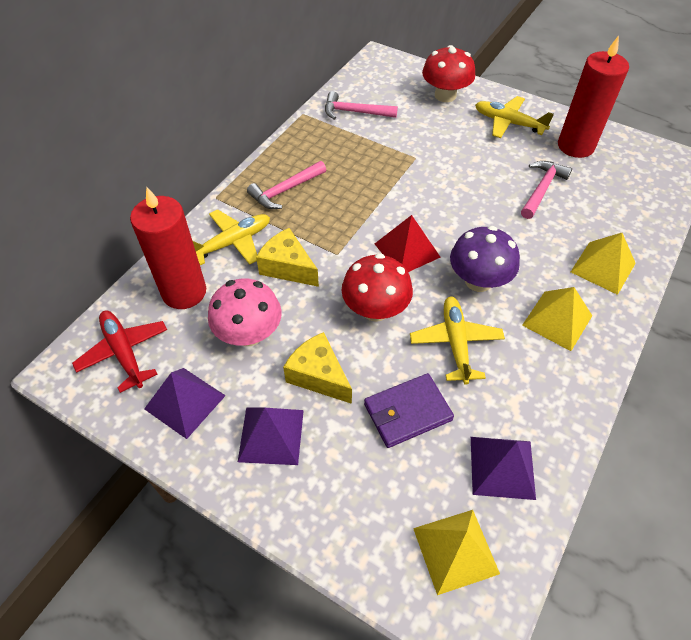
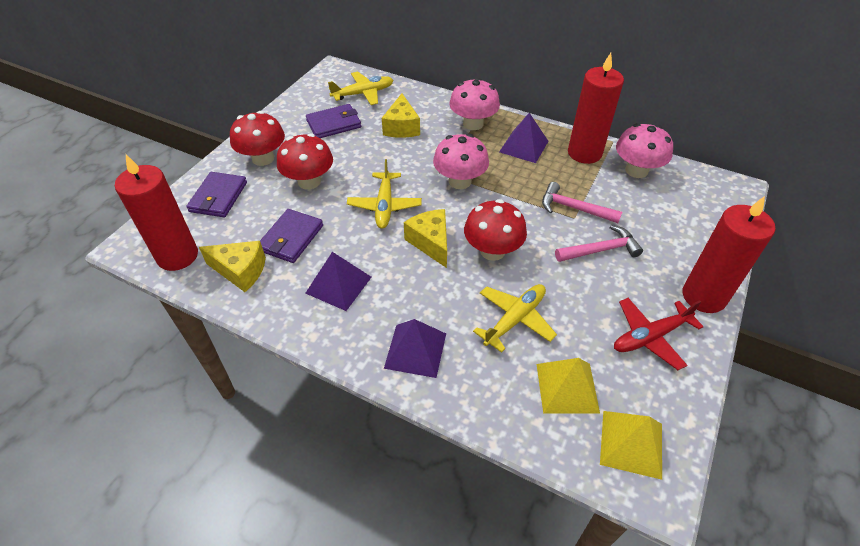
pink hammer: [247,161,326,209] [325,91,398,120] [521,161,572,219] = 3 -> [542,182,622,223] [555,225,643,262] = 2
pink mushroom: [208,279,282,346] = 1 -> [433,134,489,189] [449,78,500,130] [616,123,673,178] = 3
purple mushroom: [450,226,520,292] = 1 -> none = 0
purple wallet: [364,373,454,448] = 1 -> [186,172,247,217] [260,209,323,263] [306,104,361,138] = 3
red candle: [130,187,206,309] [558,35,629,158] = 2 -> [115,155,198,271] [568,53,624,164] [683,196,775,313] = 3
red mushroom: [341,253,413,322] [422,45,475,102] = 2 -> [230,111,285,166] [277,133,333,190] [464,199,527,261] = 3
red pyramid: [375,215,441,272] = 1 -> none = 0
yellow cheese: [256,228,319,287] [283,332,352,404] = 2 -> [199,241,266,292] [382,93,420,138] [404,209,447,268] = 3
yellow pyramid: [413,510,500,595] [522,287,592,351] [571,233,636,295] = 3 -> [536,358,600,414] [600,411,662,480] = 2

